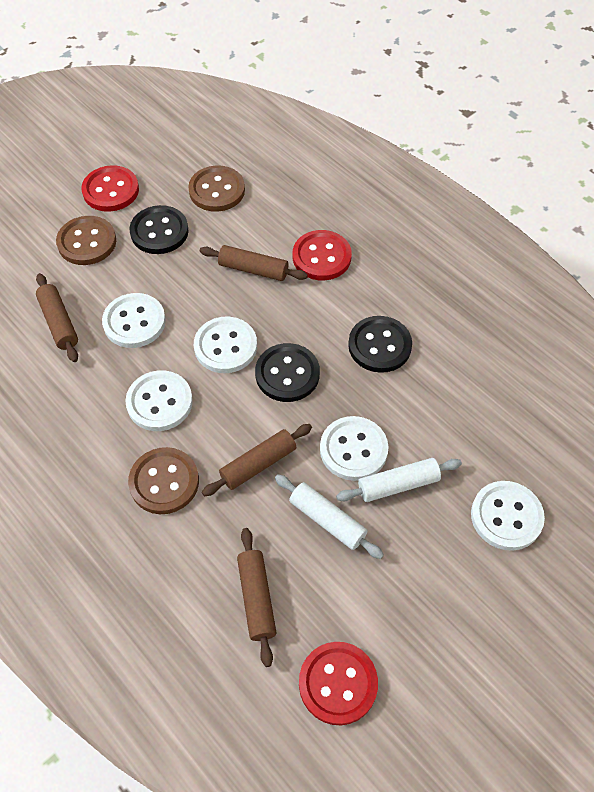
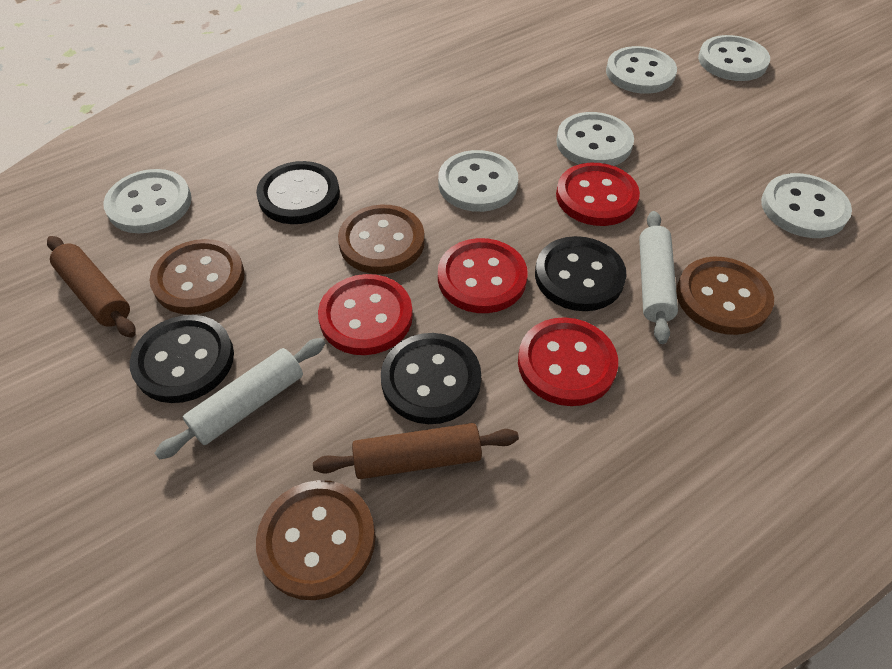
black button: [130,205,189,254] [255,343,320,402] [348,316,412,373] = 3 -> [130,315,234,403] [256,161,340,224] [381,333,481,424] [535,236,626,311] = 4
brown button: [56,216,116,265] [128,447,199,514] [188,165,245,212] = 3 -> [150,239,245,315] [256,480,375,600] [338,204,425,274] [676,256,774,335] = 4
brown rolling pin: [36,273,78,362] [200,245,308,281] [202,424,312,496] [237,528,276,667] = 4 -> [47,236,136,338] [313,423,519,479] = 2
red button: [81,165,139,212] [293,230,352,280] [299,642,378,725] = 3 -> [318,274,413,355] [438,238,528,313] [518,317,618,406] [556,163,640,226] = 4
white button: [102,293,166,348] [125,370,193,431] [194,317,257,373] [320,416,388,481] [471,481,545,551] = 5 -> [103,169,192,233] [438,150,518,212] [556,112,634,166] [606,46,677,94] [698,35,770,81] [761,173,852,238] = 6

